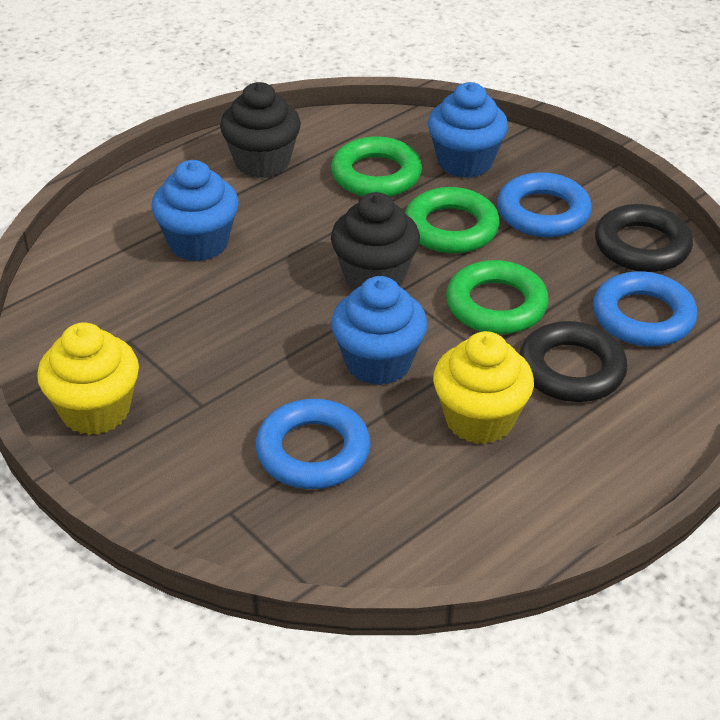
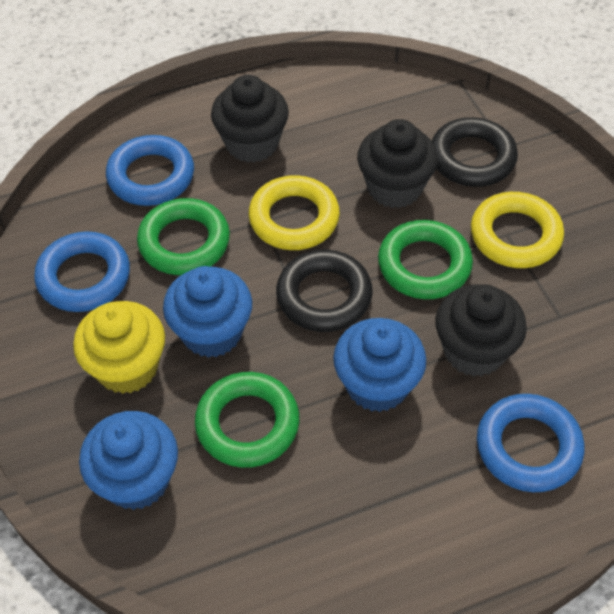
black cupcake: [220,82,301,178] [331,192,420,289] = 2 -> [211,75,289,163] [357,119,438,208] [435,284,527,377] = 3
yellow cupcake: [37,322,139,435] [433,331,534,444] = 2 -> [73,301,165,394] = 1
yellow ring: none = 0 -> [249,175,340,250] [471,192,564,268] = 2

